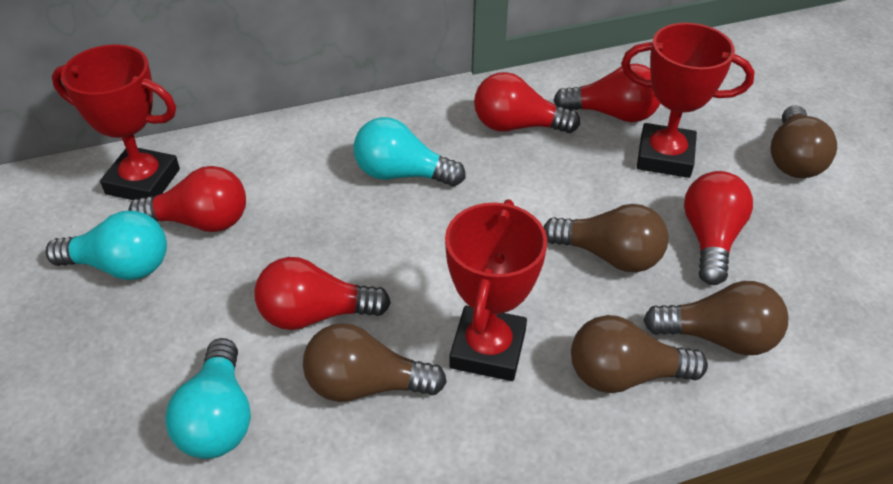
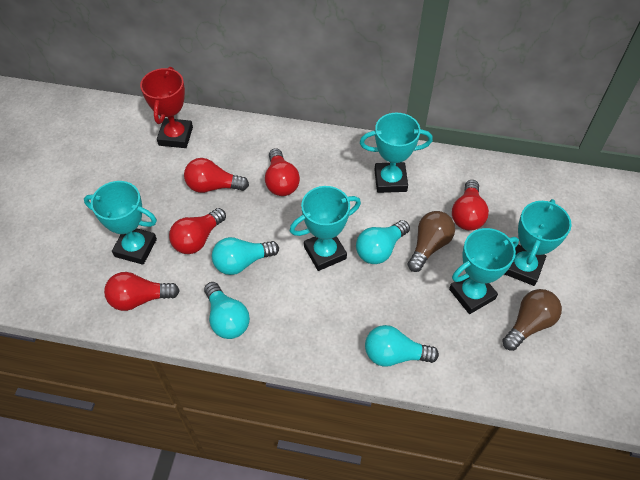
brown light bulb: [303,323,447,402] [543,204,668,272] [571,315,708,393] [643,281,788,355] [770,106,837,178] = 5 -> [408,211,455,272] [502,289,562,351] = 2
red trophy: [52,44,180,200] [445,199,547,381] [621,23,755,178] = 3 -> [140,67,193,148] = 1
turquoise light bulb: [46,211,167,280] [165,338,251,459] [354,117,466,186] = 3 -> [204,282,250,339] [212,237,279,275] [356,220,410,264] [365,325,439,367] = 4
turquoise trophy: none = 0 -> [84,181,157,265] [290,186,361,271] [360,113,433,193] [449,228,519,314] [505,199,572,286] = 5

